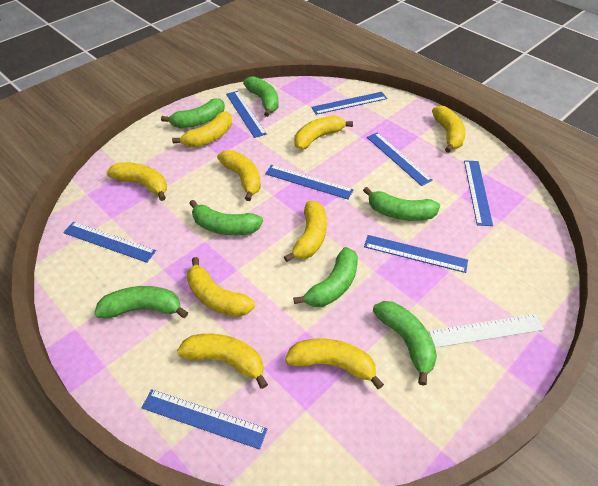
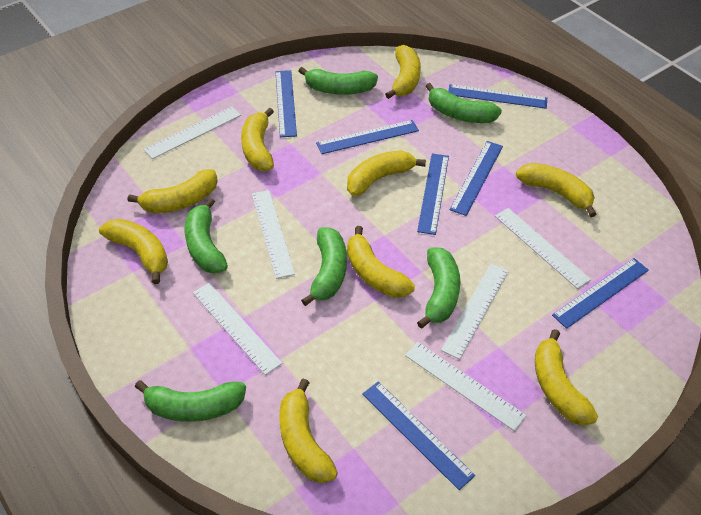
blue ruler: [63,222,156,263] [141,389,267,449] [226,91,267,138] [265,165,354,200] [311,92,387,115] [364,235,468,273] [367,132,433,186] [464,160,493,226] = 8 -> [275,70,297,137] [316,120,419,154] [362,381,475,490] [417,153,449,235] [448,84,547,109] [449,141,503,216] [552,258,649,329] = 7
green banana: [94,286,188,318] [161,98,225,128] [189,200,263,235] [243,76,279,117] [293,247,358,307] [363,187,440,221] [373,301,437,386] = 7 -> [135,380,246,422] [185,198,228,274] [299,67,378,95] [301,227,347,306] [417,247,460,329] [426,83,502,123] = 6
white ruler: [429,314,544,348] = 1 -> [143,106,241,159] [193,283,282,375] [252,190,295,279] [405,342,527,431] [441,263,509,359] [495,208,591,289] = 6

